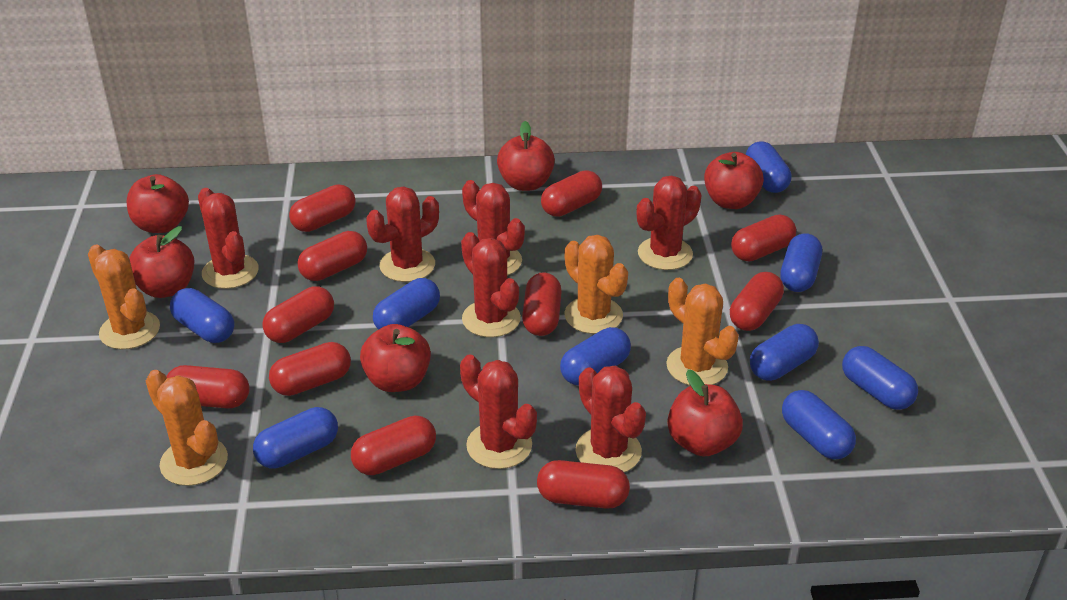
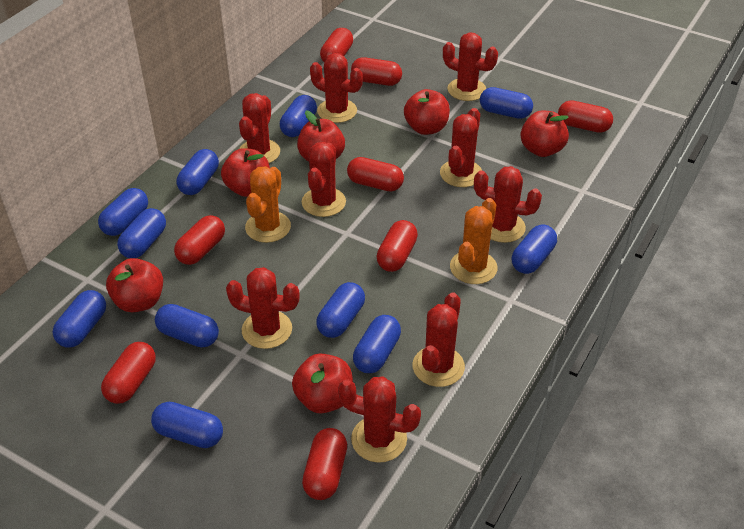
blue capsule: [170,288,234,343] [253,407,338,469] [373,278,440,330] [560,327,631,385] [746,141,792,193] [750,324,819,381] [780,233,822,292] [782,390,856,459] [842,346,918,410] = 9 -> [53,290,106,348] [98,188,148,236] [117,208,166,258] [151,402,223,448] [155,304,219,347] [177,149,219,195] [280,95,317,137] [316,282,365,338] [353,315,401,373] [480,87,533,119] [512,225,557,274] = 11
orange cactus: [88,245,160,349] [146,370,228,486] [565,235,628,334] [666,278,739,386] = 4 -> [245,166,291,243] [450,198,497,284] = 2
red cactus: [198,188,259,289] [366,186,439,282] [460,354,537,469] [461,232,521,337] [462,180,525,276] [575,366,646,472] [637,176,701,270] = 7 -> [226,267,300,349] [239,93,280,163] [302,142,346,217] [310,53,363,123] [338,376,421,463] [412,292,465,387] [440,108,482,187] [443,32,498,101] [474,166,542,243] = 9
red capsule: [166,365,250,408] [262,286,334,343] [269,342,351,396] [289,185,356,232] [297,231,367,281] [351,415,436,475] [522,272,562,336] [537,460,630,509] [541,170,602,217] [730,272,784,331] [731,214,796,262] = 11 -> [101,342,156,404] [174,215,225,265] [302,428,347,500] [320,28,353,63] [347,157,404,192] [351,57,402,86] [376,220,418,272] [558,100,613,133] = 8

